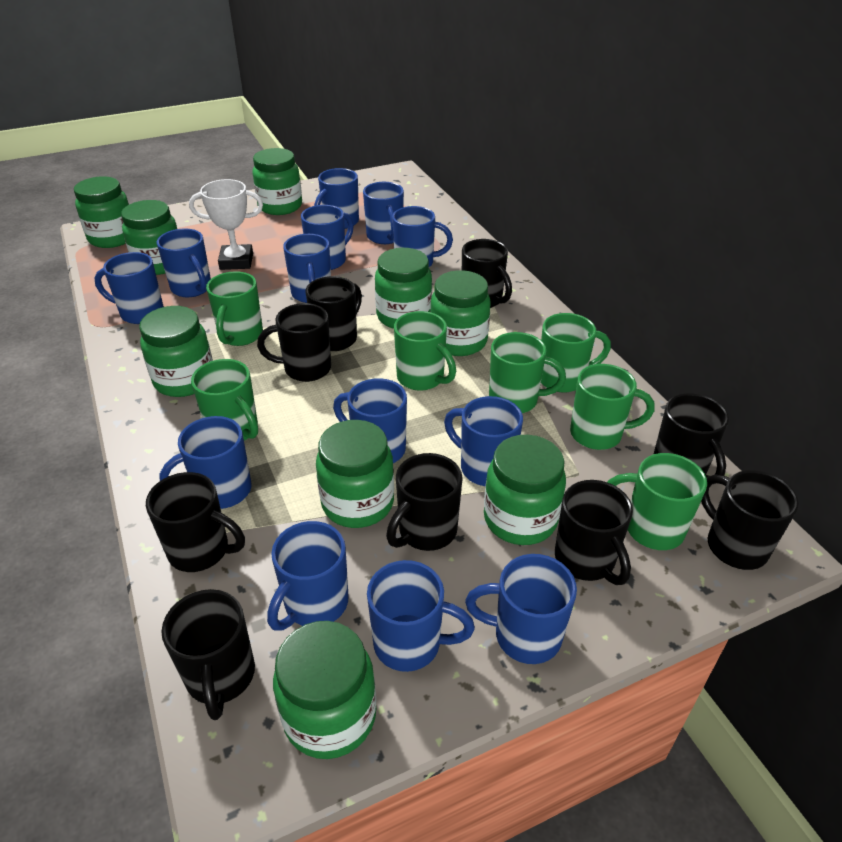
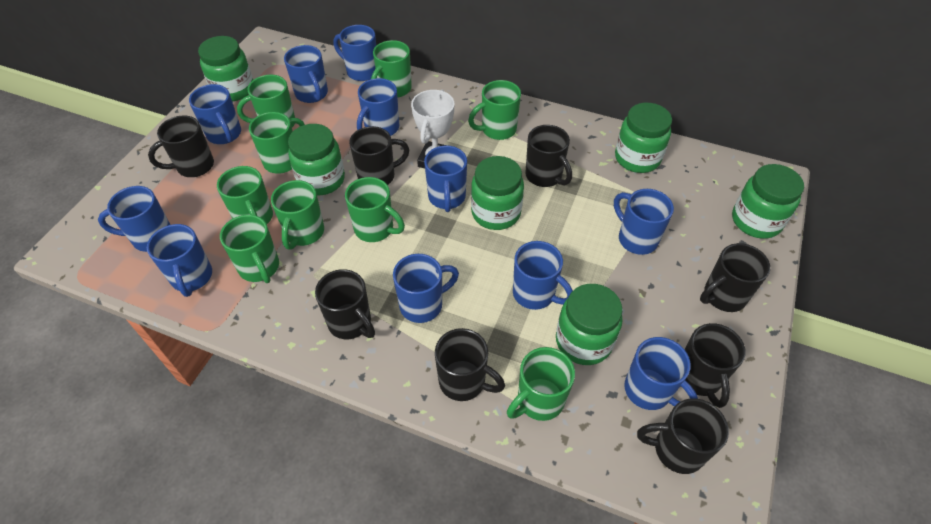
black mug: [146,472,245,572] [161,589,255,720] [257,303,331,382] [305,276,362,351] [386,453,463,551] [462,239,512,308] [555,480,633,585] [654,393,729,477] [701,470,798,570] = 9 -> [148,115,214,177] [315,269,375,339] [349,126,409,185] [435,328,505,401] [525,125,572,187] [637,398,729,474] [684,323,746,408] [700,243,770,312] = 8
blue mug: [94,252,164,324] [157,228,211,298] [159,416,251,509] [267,521,349,631] [283,234,331,303] [301,205,354,270] [314,168,359,229] [333,378,407,463] [363,182,404,244] [367,560,475,672] [392,206,453,267] [444,396,523,486] [465,554,577,664] = 13 -> [98,186,171,252] [147,224,212,297] [189,84,241,144] [284,45,328,103] [334,25,376,81] [357,78,399,136] [393,254,459,323] [424,145,467,212] [513,241,573,310] [614,189,674,255] [624,337,698,410] = 11
green jar: [74,176,129,248] [121,200,177,275] [139,306,213,397] [252,148,302,215] [273,621,376,759] [316,420,394,528] [375,248,432,329] [430,270,490,356] [484,435,566,545] = 9 -> [198,36,253,101] [288,124,345,196] [471,156,524,230] [556,284,623,365] [615,103,672,173] [732,164,804,239] = 6
green mug: [191,359,258,440] [206,271,263,346] [394,311,456,391] [489,332,566,413] [541,313,611,393] [570,364,655,450] [607,453,707,550] = 7 -> [217,166,273,224] [220,215,279,283] [237,75,295,127] [249,112,305,174] [271,180,324,250] [345,177,405,242] [371,40,412,98] [468,80,521,140] [507,347,575,421] = 9

